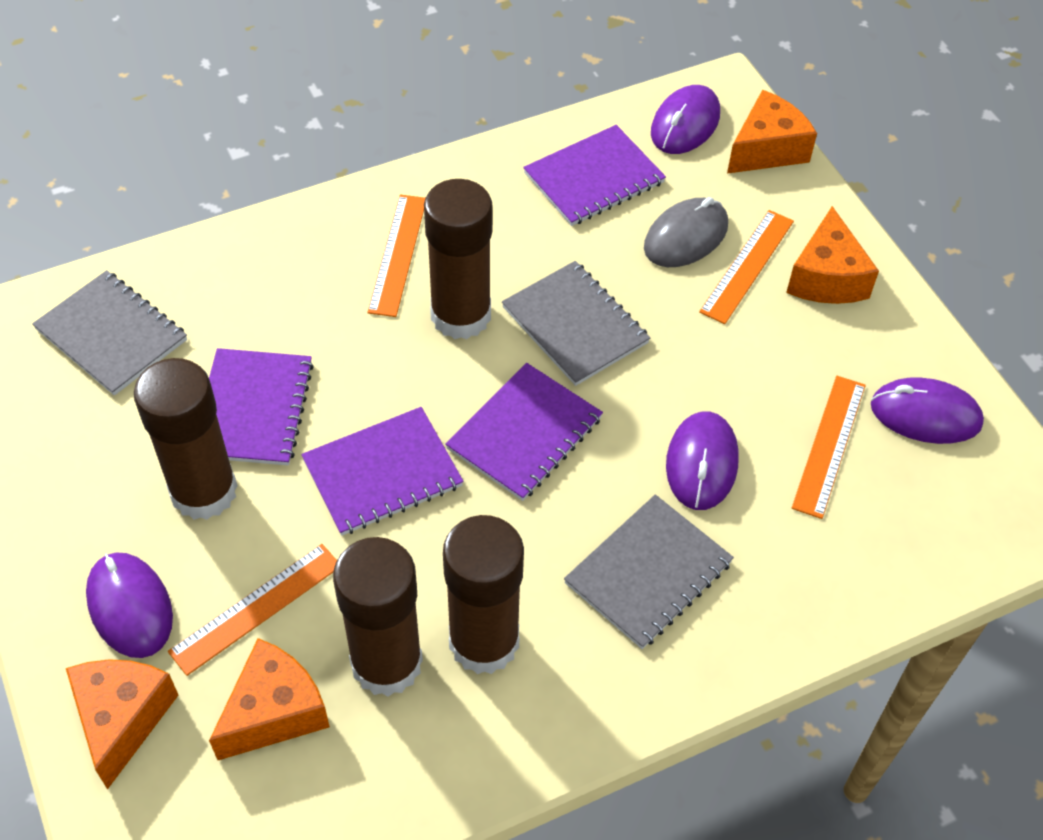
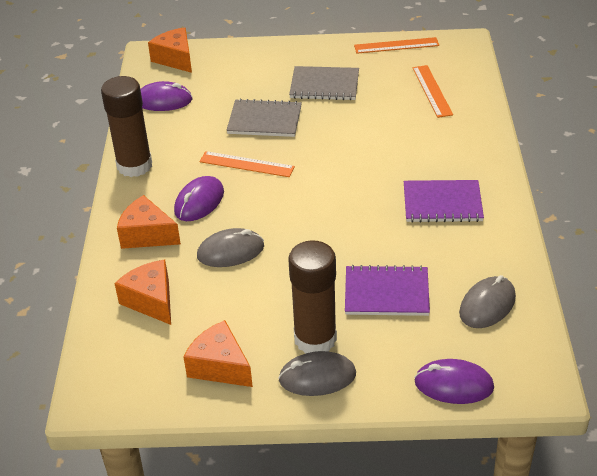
brown glue stick: [134,358,238,520] [333,537,423,696] [424,179,493,339] [443,515,524,674] = 4 -> [101,76,152,177] [288,240,337,353] = 2
grey mouse: [644,197,728,267] = 1 -> [197,228,264,267] [278,351,356,396] [459,275,516,328] = 3
grey notebook: [32,270,187,396] [502,261,650,386] [564,494,734,649] = 3 -> [226,99,302,137] [289,66,359,100] = 2
orange ruler: [168,544,337,676] [368,194,425,317] [699,210,794,324] [792,376,866,519] = 4 -> [199,151,295,177] [354,37,439,54] [412,65,453,118] = 3
purple mouse: [86,552,173,658] [651,85,720,154] [666,411,739,510] [871,377,984,444] = 4 -> [140,81,193,111] [174,176,224,221] [414,359,494,404] = 3
purple notebook: [209,348,314,465] [301,407,464,536] [445,363,603,501] [523,125,666,226] = 4 -> [345,265,430,316] [404,180,484,223] = 2

